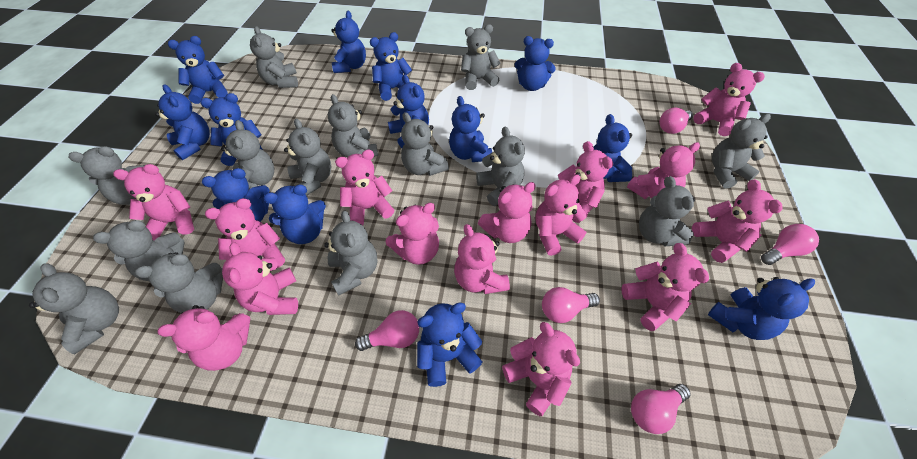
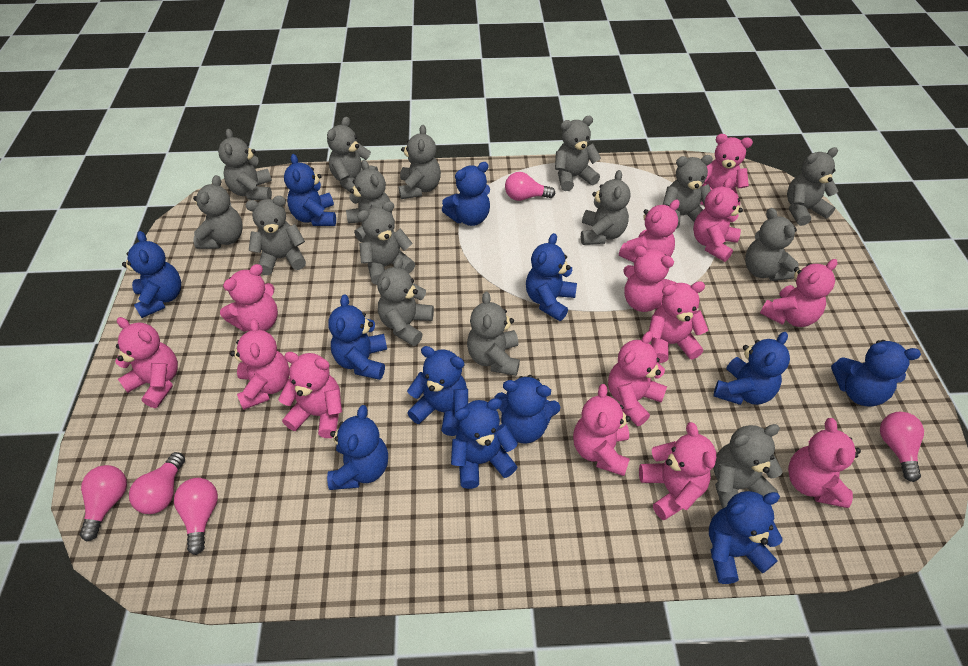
blue teddy bear: [155,84,210,160] [168,36,228,104] [200,93,263,166] [202,168,270,222] [263,184,326,244] [331,11,366,73] [370,32,412,101] [388,74,429,148] [417,303,482,387] [449,96,492,162] [515,36,556,91] [593,114,632,182] [708,277,815,340] = 13 -> [122,231,181,318] [284,154,336,226] [327,405,388,490] [328,294,387,380] [407,346,468,436] [442,162,490,226] [451,398,518,489] [495,375,560,443] [526,233,577,321] [709,491,783,584] [714,332,790,405] [831,340,921,407] = 12
grey teddy bear: [29,263,119,354] [69,146,145,205] [93,220,185,281] [135,252,223,313] [221,120,274,190] [250,26,298,88] [284,118,332,196] [324,210,377,296] [328,94,378,157] [401,112,449,176] [461,24,501,90] [476,127,525,206] [639,176,695,246] [712,114,771,188] = 14 -> [193,175,243,249] [218,129,272,200] [246,196,306,275] [327,117,378,192] [346,160,392,242] [357,201,415,285] [377,257,434,346] [399,125,441,199] [467,292,520,376] [555,116,601,191] [581,170,630,245] [663,155,713,229] [713,424,783,509] [745,208,799,281] [787,147,838,226] = 15
pink teddy bear: [113,164,194,240] [158,305,250,371] [205,198,285,268] [222,242,298,315] [335,149,394,226] [386,203,439,265] [454,224,510,294] [478,182,536,243] [502,322,580,416] [536,174,588,256] [558,141,613,223] [621,243,709,331] [627,142,700,199] [692,179,782,263] [693,63,765,136] = 15 -> [115,317,178,408] [220,264,278,332] [230,319,289,410] [278,352,342,438] [573,384,631,476] [608,331,667,426] [619,200,680,263] [623,246,676,312] [639,422,716,520] [649,281,708,363] [693,178,743,262] [700,134,753,206] [760,259,838,327] [788,418,861,508] = 14

